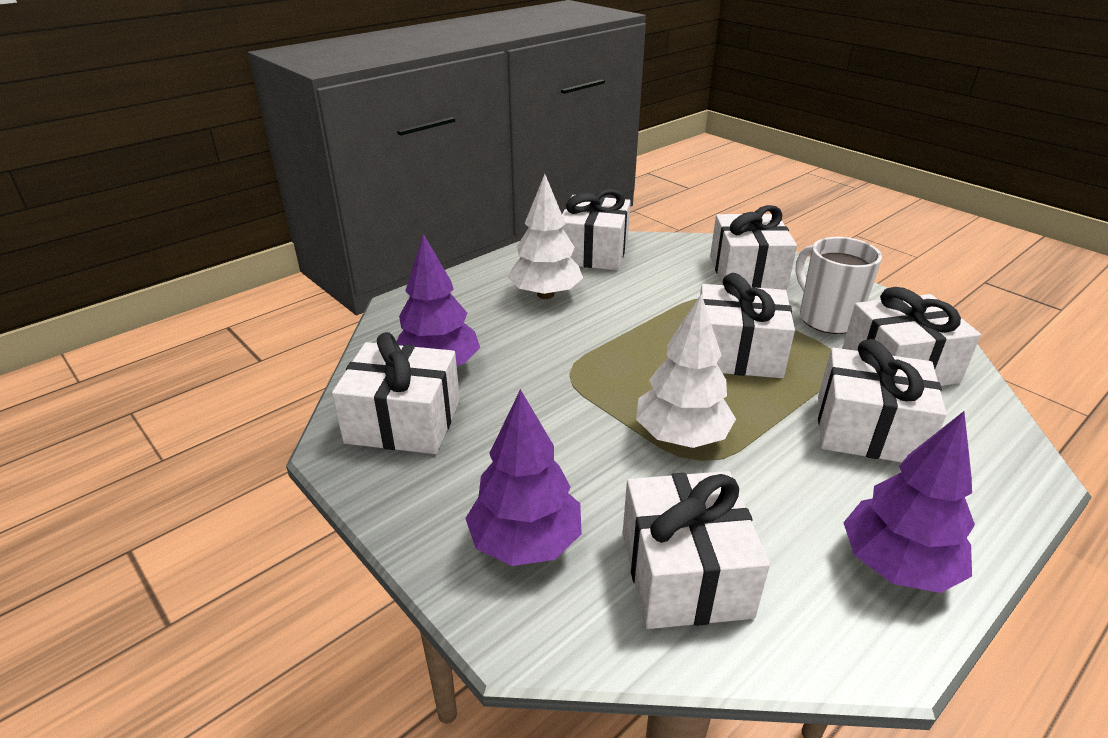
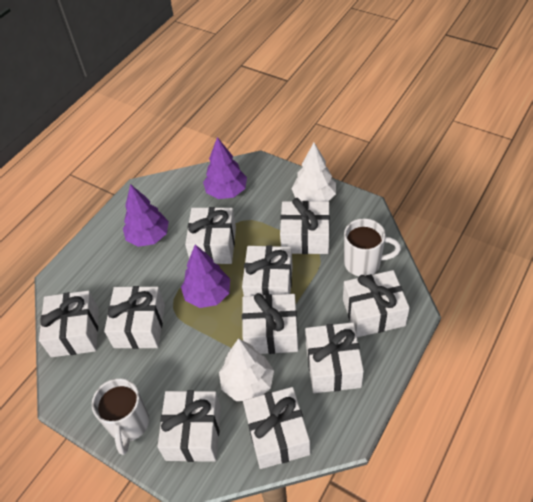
white gift: [332,332,460,454] [562,189,631,270] [623,471,770,629] [700,273,795,378] [710,205,797,289] [818,339,947,462] [842,287,981,386] = 7 -> [39,291,99,357] [104,286,165,349] [157,390,221,462] [185,207,236,264] [242,245,293,296] [242,293,298,354] [243,387,310,469] [280,198,330,254] [305,322,364,393] [343,270,410,337] = 10
white mug: [795,237,882,334] = 1 -> [92,378,149,455] [344,218,401,276] = 2

